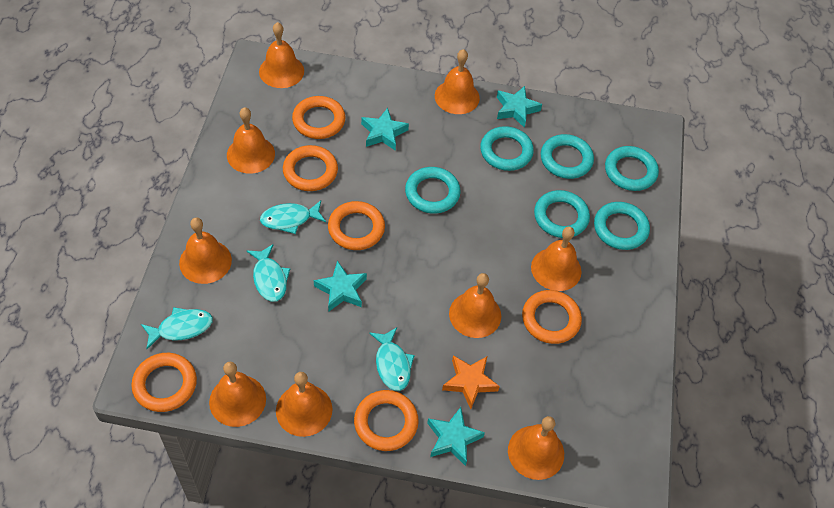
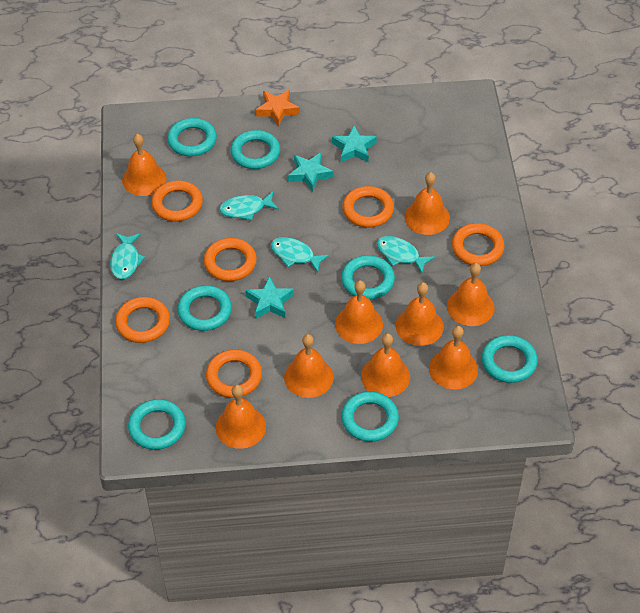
turquoise ring: [405,167,461,214] [480,126,534,171] [534,190,590,238] [541,134,594,179] [594,202,650,250] [605,146,659,191] = 6 -> [128,399,186,450] [167,118,217,156] [177,285,232,331] [230,130,280,169] [341,255,395,300] [341,391,399,442] [482,335,538,383] = 7
turquoise star: [314,261,367,311] [361,108,409,151] [427,407,485,466] [497,86,542,128] = 4 -> [245,276,294,319] [288,152,333,192] [332,126,377,162] = 3

